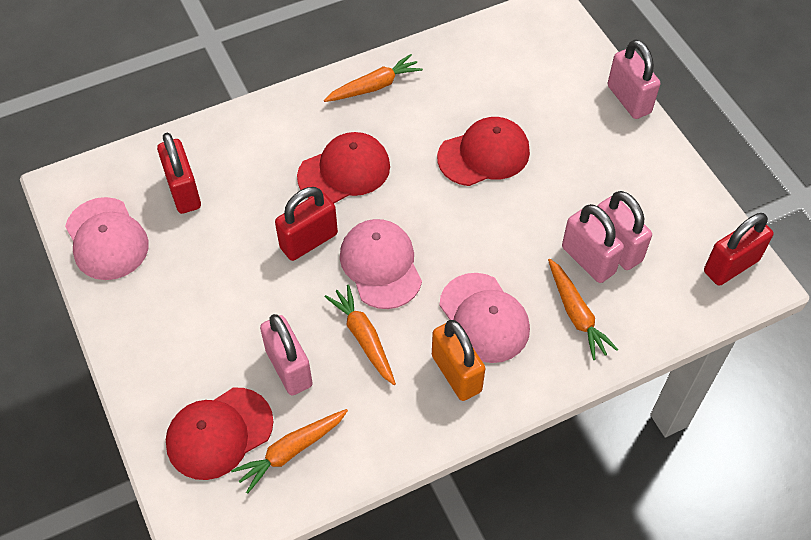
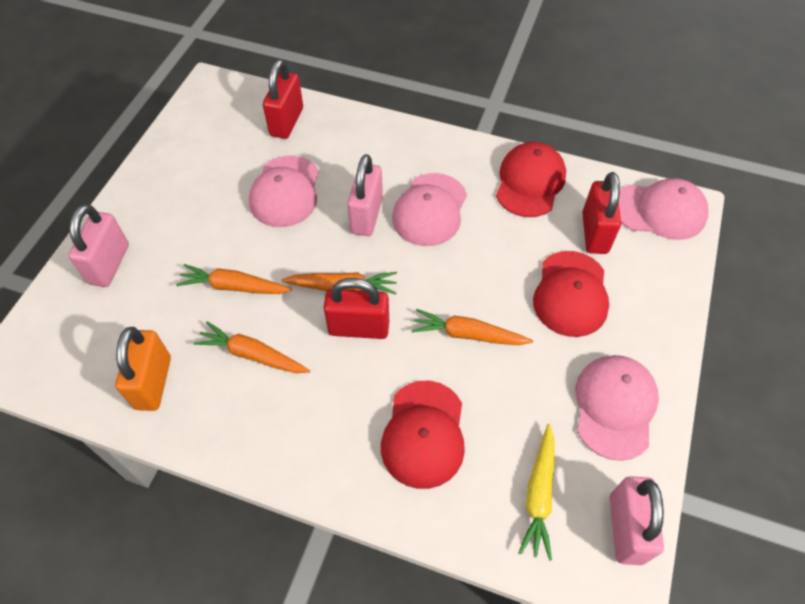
pink cap: [65,197,149,280] [340,219,422,309] [439,273,530,363] = 3 -> [249,156,319,227] [392,173,467,246] [575,355,659,461] [619,178,708,240] = 4
pink padlock: [260,314,313,395] [562,204,624,283] [595,191,652,270] [608,39,660,119] = 4 -> [68,204,129,287] [347,154,383,236] [610,476,664,565] = 3
yellow carrot: none = 0 -> [518,424,555,561] = 1

